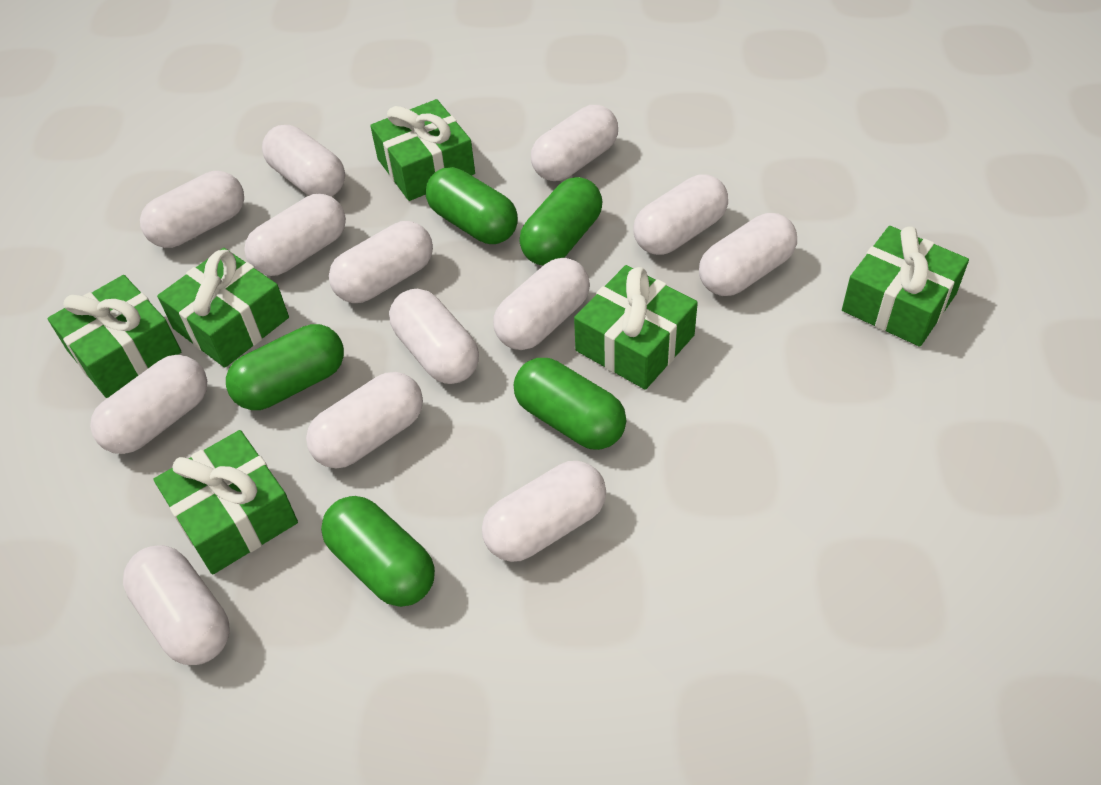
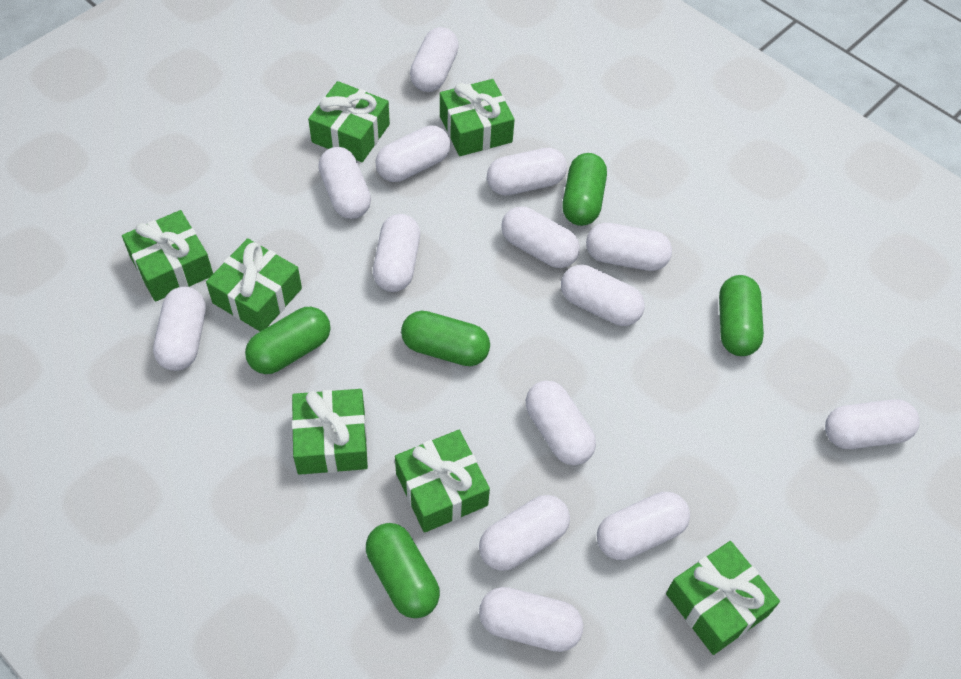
green gift: [48,275,181,398] [154,430,298,574] [157,248,289,368] [370,99,475,201] [574,265,698,390] [842,226,969,347] = 6 -> [122,210,213,302] [206,238,302,332] [292,389,368,475] [308,81,390,162] [395,430,490,533] [440,79,515,156] [666,541,780,655] = 7
white capsule: [90,355,207,454] [123,545,230,665] [140,171,244,248] [244,194,346,276] [262,125,345,197] [306,372,423,468] [329,221,433,303] [389,289,479,384] [482,461,606,562] [493,258,590,350] [531,105,618,181] [633,174,728,255] [699,213,797,296] = 13 -> [153,287,206,371] [318,147,371,219] [373,214,420,292] [376,126,451,182] [410,27,459,92] [479,495,570,571] [479,587,583,652] [487,148,567,196] [501,207,580,268] [526,381,596,465] [561,265,645,326] [586,223,672,271] [597,492,690,560] [825,399,919,449] = 14

